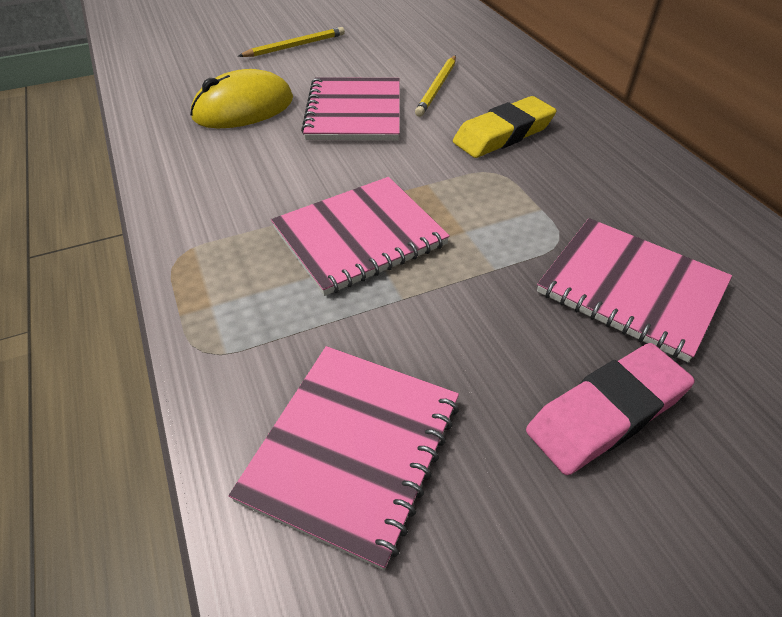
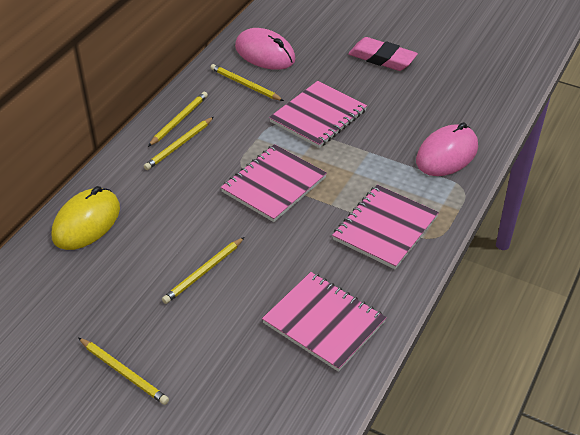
pink mouse: none = 0 -> [235,28,295,70] [416,122,478,176] = 2
yellow eraser: [453,96,556,158] = 1 -> none = 0
yellow pencil: [238,27,345,57] [415,55,456,117] = 2 -> [78,338,169,405] [144,117,214,170] [148,92,208,147] [162,237,244,304] [210,64,284,101] = 5

